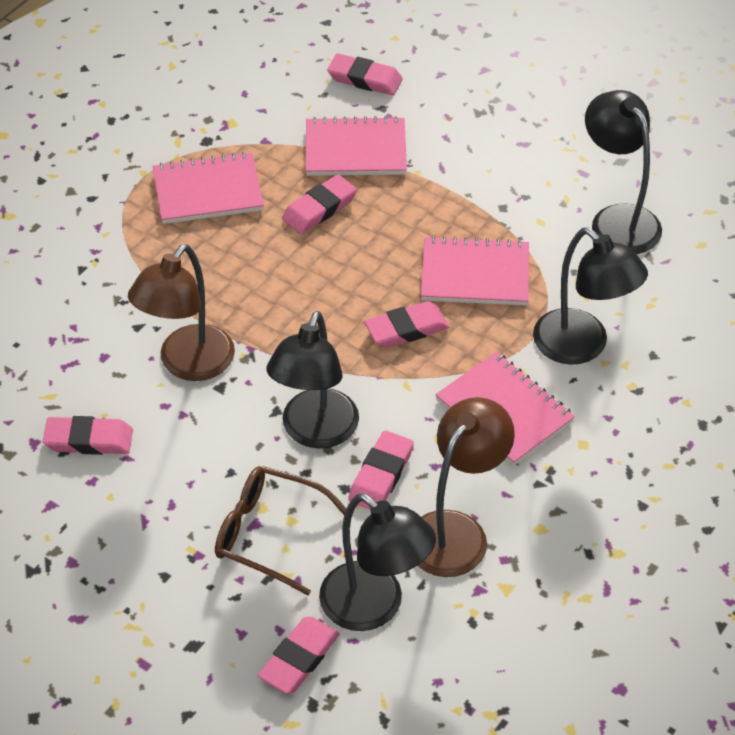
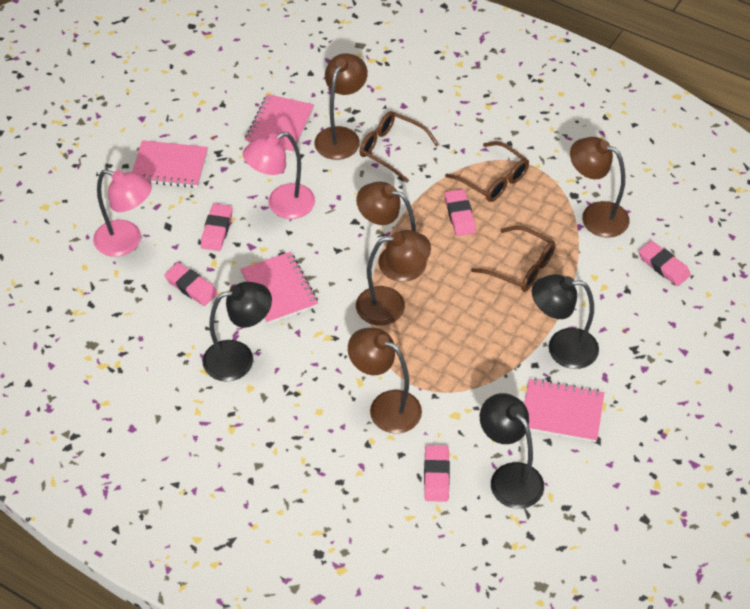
black lamp: [266,311,359,449] [319,493,436,631] [533,228,648,365] [585,90,662,254] = 4 -> [203,282,272,381] [480,393,544,509] [532,274,599,369] = 3
brown glasses: [215,466,347,595] = 1 -> [359,111,439,182] [445,141,529,202] [471,226,555,292] = 3
brown lamp: [128,244,235,381] [417,397,515,577] = 2 -> [314,53,368,160] [348,328,422,434] [356,182,427,282] [356,230,431,325] [570,137,630,238] = 5
pink eraser: [43,416,133,455] [258,617,340,694] [282,175,357,234] [327,53,403,95] [348,430,414,509] [364,301,449,348] = 6 -> [164,263,218,306] [201,204,233,251] [424,445,450,502] [445,189,476,236] [639,240,691,286] = 5
pink lamp: none = 0 -> [93,169,152,257] [243,132,315,219] = 2

